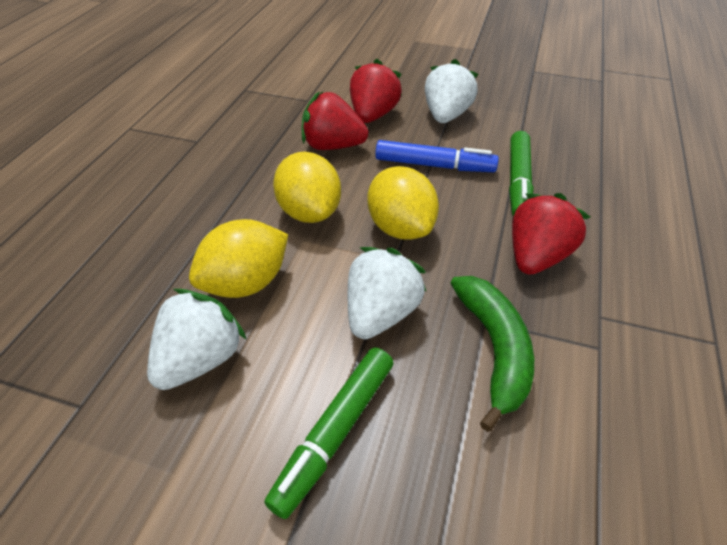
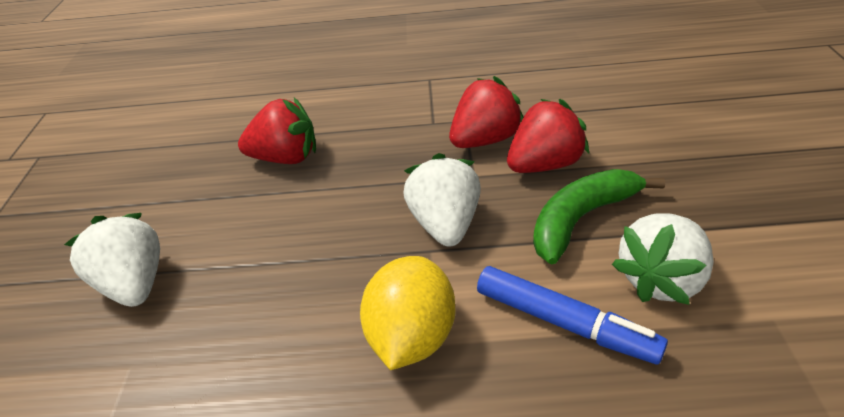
green marker: [264,348,393,519] [509,131,534,216] = 2 -> none = 0
yellow lemon: [189,219,288,298] [273,152,341,223] [367,166,439,240] = 3 -> [360,256,456,370] = 1

